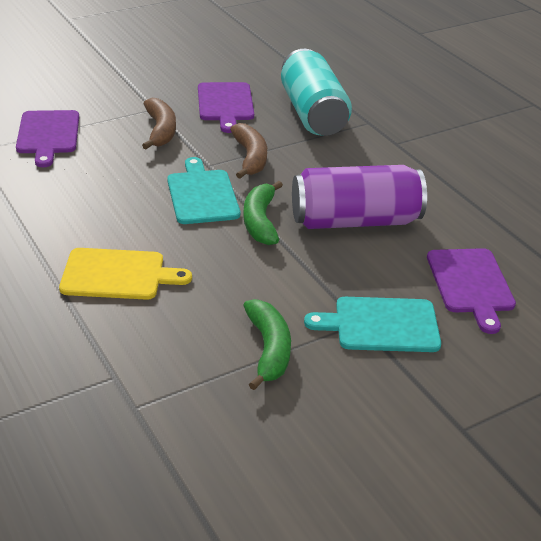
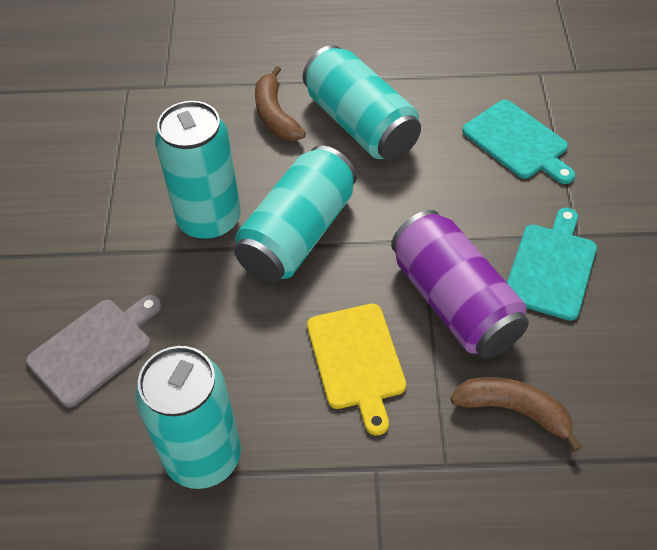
green banana: [243,181,283,245] [243,299,291,390] = 2 -> none = 0
grey cutting board: none = 0 -> [26,295,161,408] = 1
purple cutting board: [16,110,79,167] [198,82,254,133] [427,248,516,334] = 3 -> none = 0
turquoise can: [281,49,352,136] = 1 -> [135,346,241,489] [155,101,241,241] [234,145,357,283] [303,45,421,161] = 4

